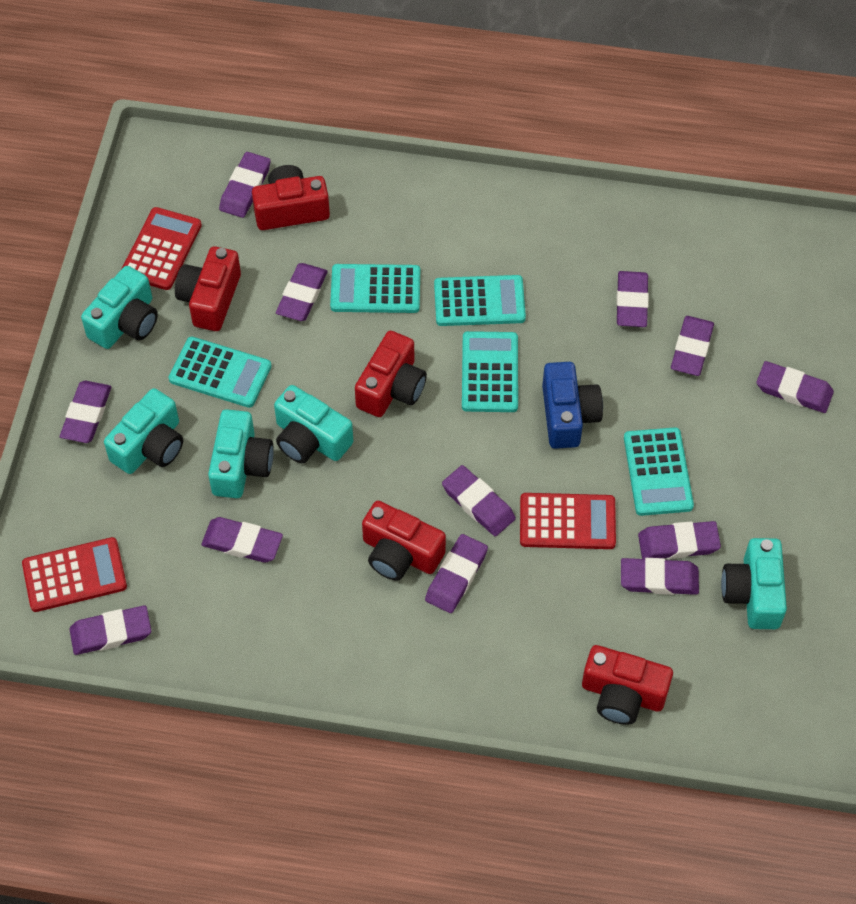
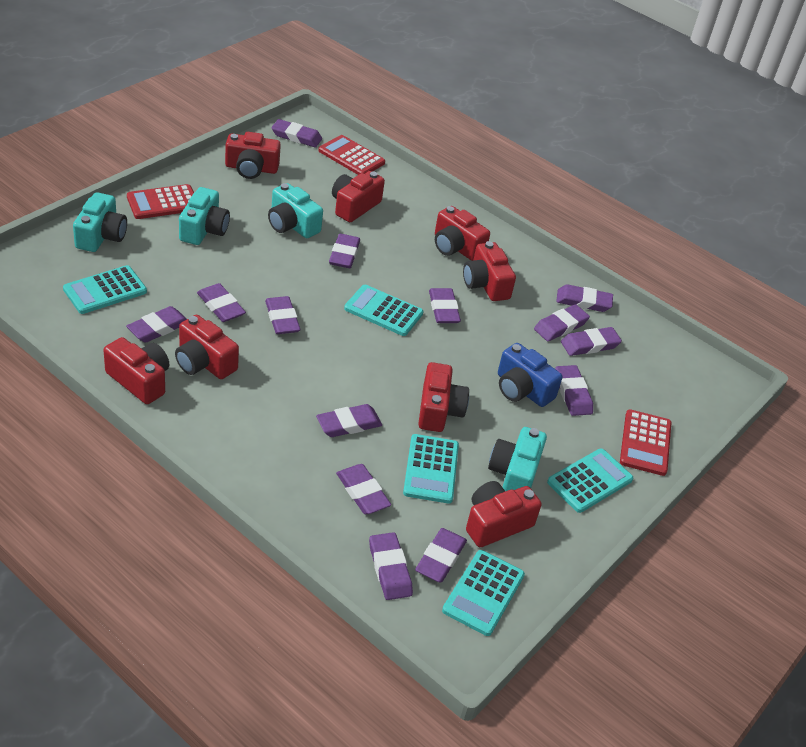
purple eraser: [60,381,111,443] [70,605,151,655] [201,517,283,563] [219,152,271,218] [276,263,328,321] [425,534,488,613] [442,465,516,536] [616,271,649,327] [621,558,699,595] [638,521,721,559] [671,316,714,376] [756,361,834,413] = 12 -> [126,306,187,343] [197,283,246,322] [265,296,301,334] [271,119,322,147] [316,404,382,437] [329,234,360,268] [336,464,391,514] [369,532,413,600] [415,528,467,582] [429,288,461,323] [534,304,590,341] [555,365,593,416] [556,284,613,312] [561,327,622,356] = 14
red camera: [175,246,241,331] [252,165,330,230] [355,331,427,417] [362,501,446,581] [582,645,673,725] = 5 -> [103,337,169,404] [175,315,239,379] [225,132,281,179] [332,171,385,222] [418,362,469,432] [435,206,490,261] [463,241,516,301] [466,481,542,547] = 8
turquoise camera: [81,266,158,349] [104,388,183,474] [208,409,273,498] [274,385,353,463] [721,538,787,629] = 5 -> [73,192,127,252] [179,187,230,245] [268,183,323,238] [488,427,547,491] = 4

